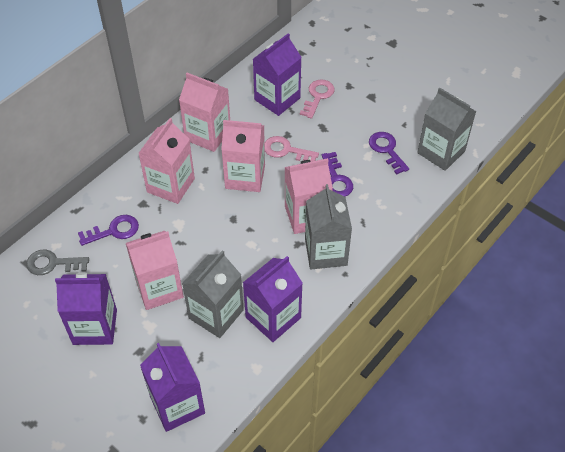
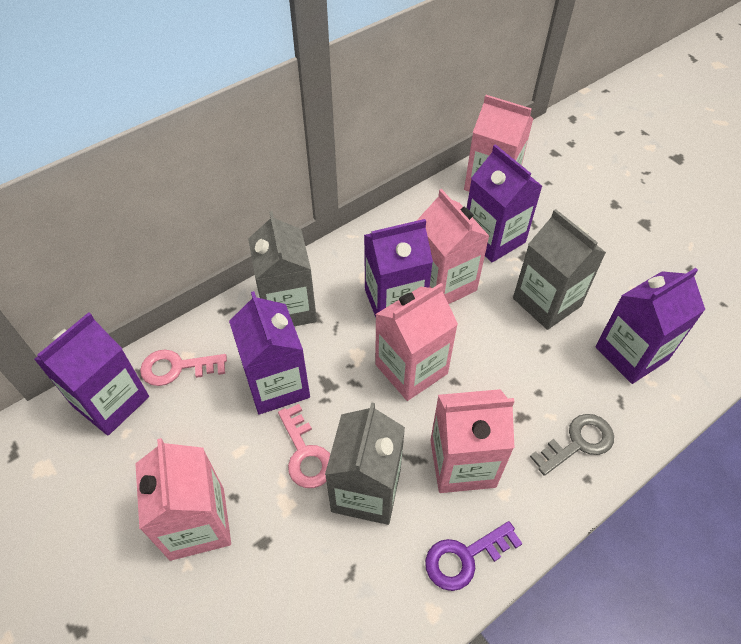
purple carton: [55,273,117,345] [140,343,205,432] [243,256,303,342] [253,33,302,116] = 4 -> [34,312,149,435] [229,291,310,414] [364,219,433,317] [467,144,542,262] [595,268,705,384] = 5
purple key: [78,215,139,246] [322,152,353,197] [369,132,409,175] = 3 -> [425,521,522,591] = 1

